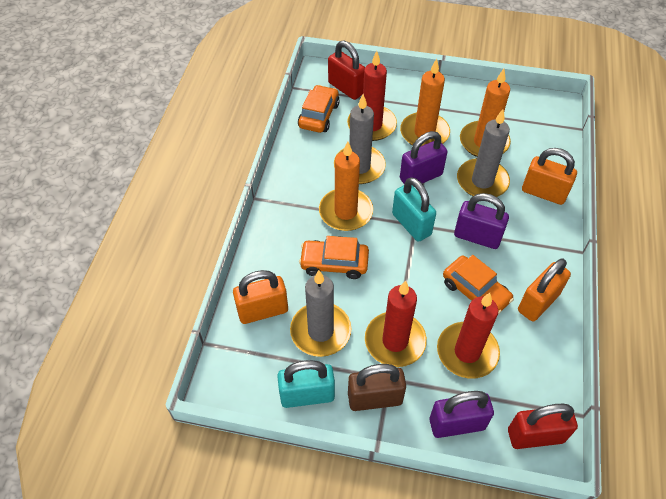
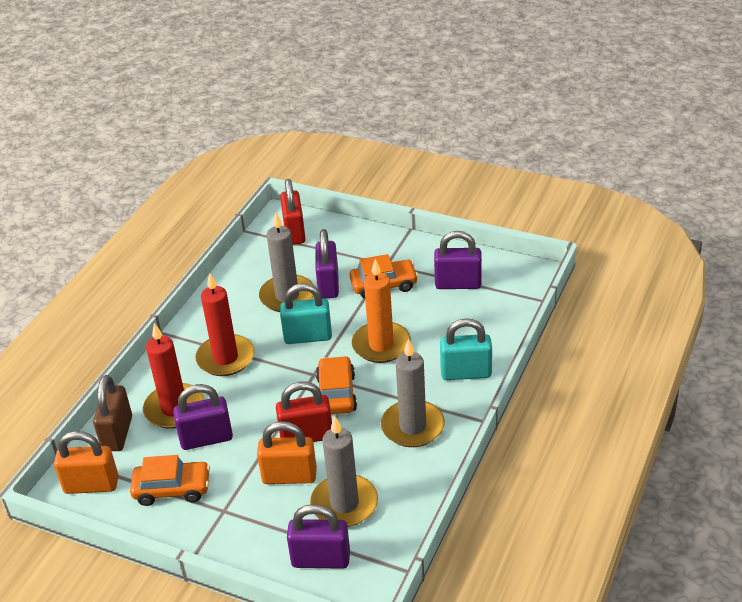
orange candle: [319,142,373,231] [400,59,450,146] [460,69,511,157] = 3 -> [352,259,411,363] = 1
orange padlock: [233,270,288,324] [518,259,571,322] [522,148,577,205] = 3 -> [54,431,119,494] [257,421,317,484] = 2
purple padlock: [400,131,447,187] [429,391,494,438] [454,193,509,249] = 3 -> [173,384,233,450] [287,504,350,569] [315,229,339,298] [434,231,482,289] = 4
red candle: [347,51,397,141] [365,280,427,367] [437,293,500,379] = 3 -> [143,323,204,429] [195,272,255,376] = 2

